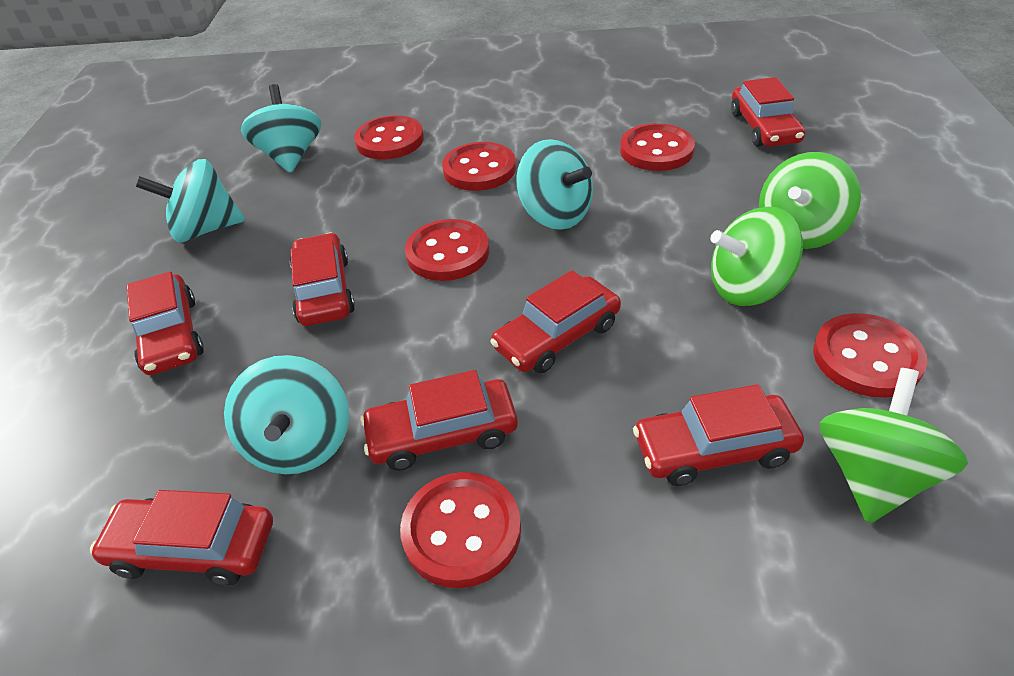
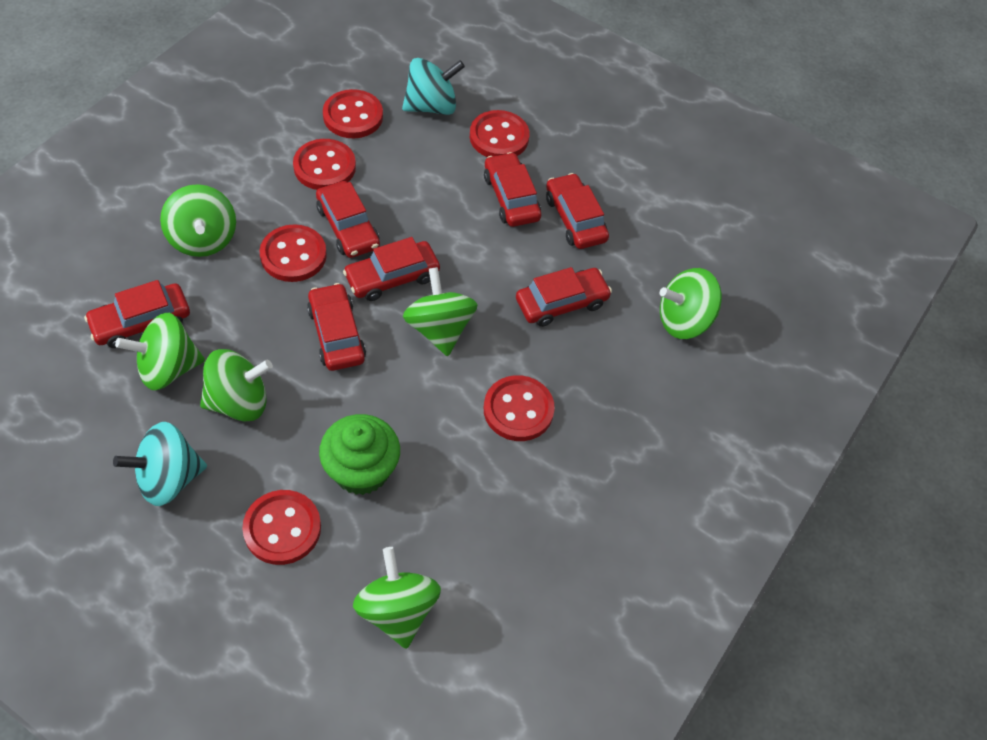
green cupcake: none = 0 -> [319,414,400,495] = 1
green spinning top: [710,207,803,306] [759,152,861,249] [819,368,968,523] = 3 -> [115,313,205,390] [160,184,236,257] [200,349,273,421] [353,547,441,649] [403,267,478,356] [660,268,722,339] = 6
turquoise spinning top: [136,159,245,242] [224,355,349,474] [241,84,321,173] [516,139,593,230] = 4 -> [113,422,207,506] [402,58,465,115] = 2

